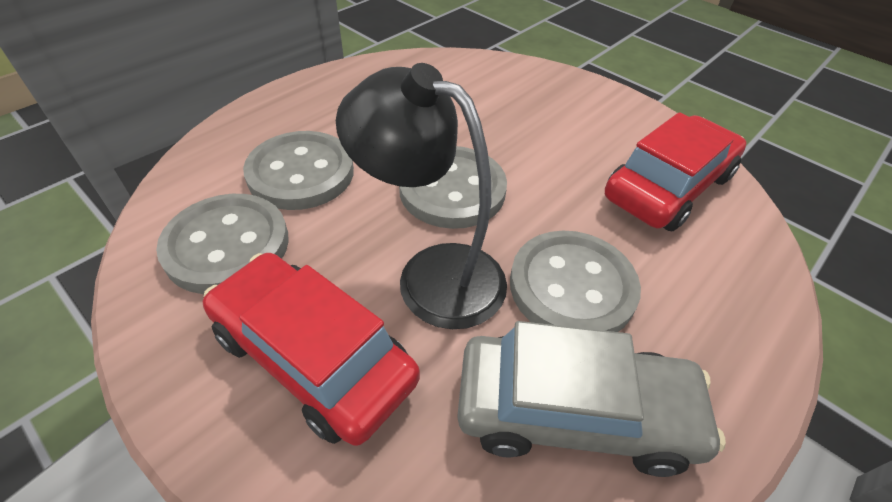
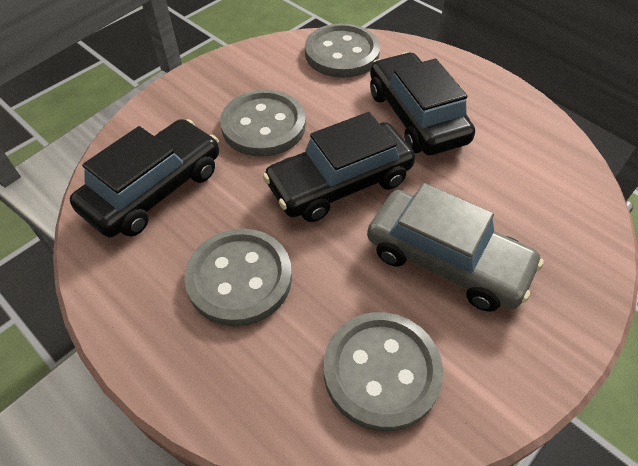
black car: none = 0 -> [70,119,219,237] [263,112,415,222] [370,52,475,156] = 3
black lamp: [336,63,507,329] = 1 -> none = 0
red car: [203,253,420,446] [605,112,747,231] = 2 -> none = 0

